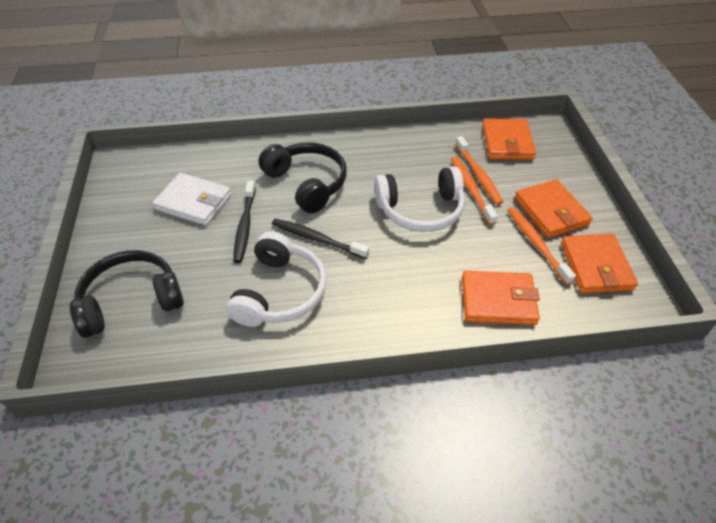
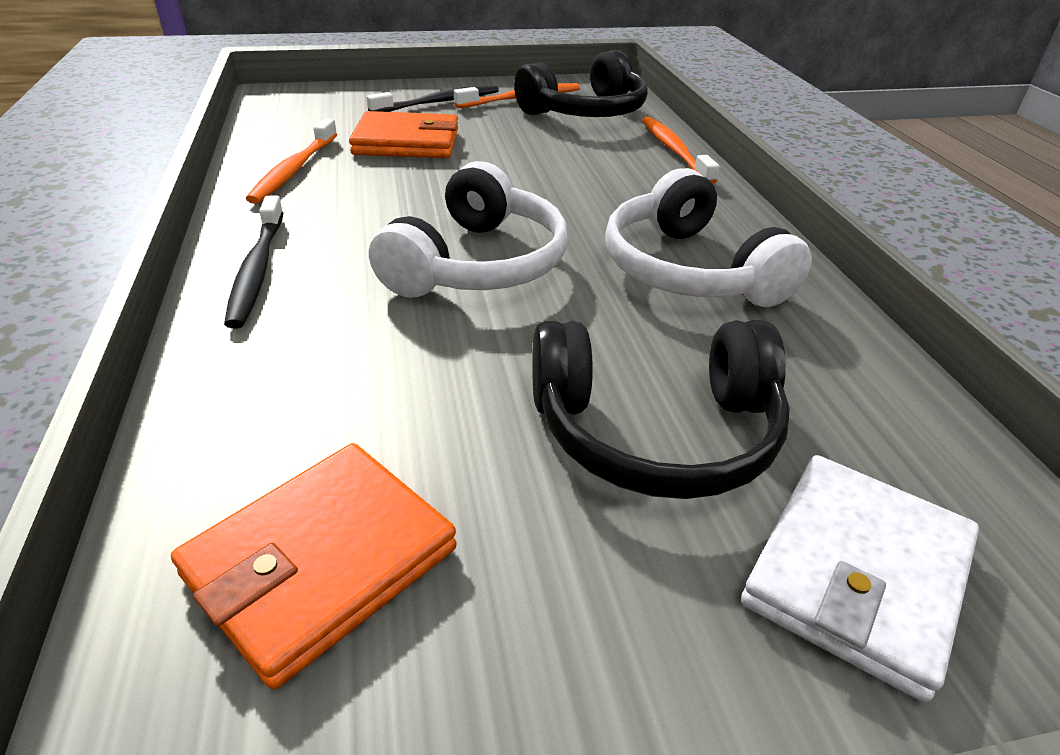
orange wallet: [462,271,540,325] [482,119,536,160] [514,179,592,238] [561,234,638,293] = 4 -> [171,443,457,690] [349,111,458,158] = 2

